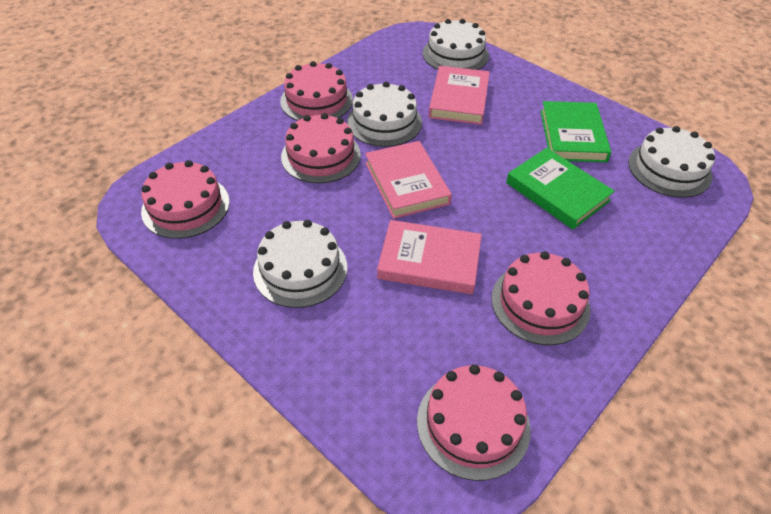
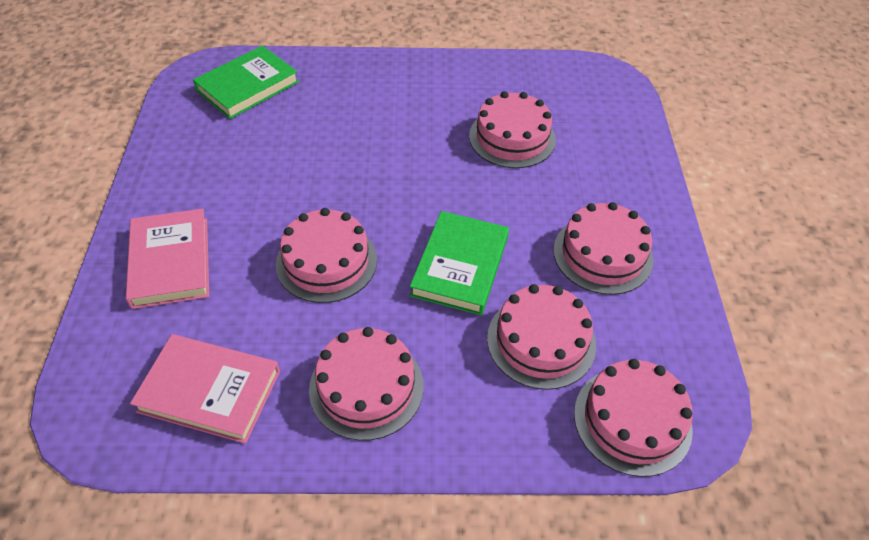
pink book: [365,141,452,219] [377,220,482,294] [428,66,490,125] = 3 -> [126,209,209,309] [130,334,280,444] = 2
pink cake: [141,160,230,239] [280,61,353,121] [281,113,361,183] [417,364,531,481] [491,251,590,345] = 5 -> [276,208,377,303] [309,327,424,441] [469,91,556,168] [487,284,596,390] [553,202,653,295] [574,359,693,477] = 6
white cake: [253,220,347,308] [347,82,422,147] [423,19,489,70] [628,126,715,198] = 4 -> none = 0

